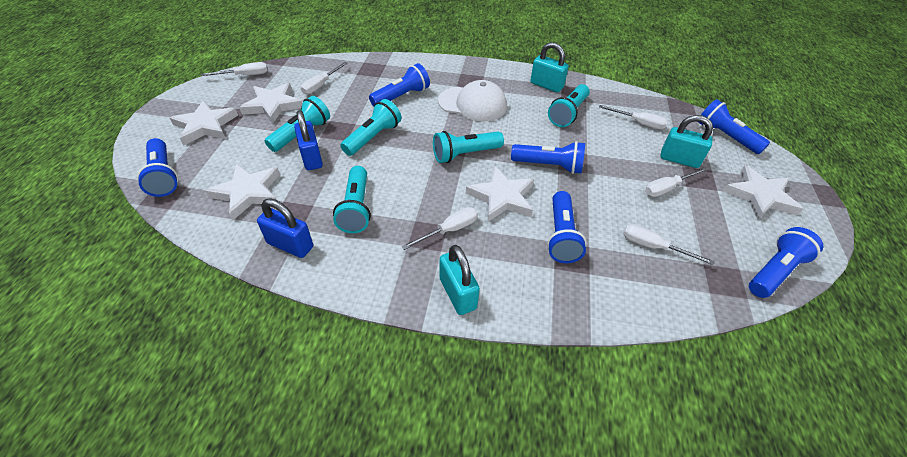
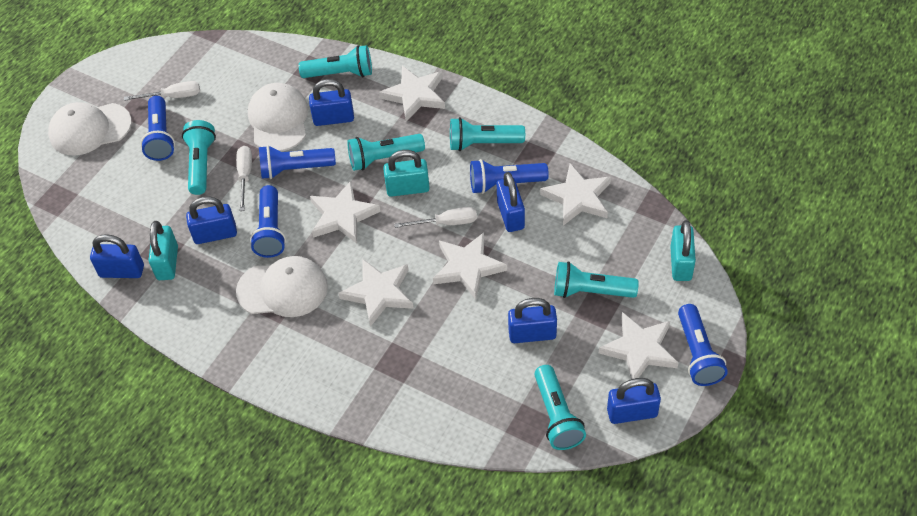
blue flashlight: [137,138,178,197] [369,63,430,106] [511,141,585,174] [547,191,587,263] [698,99,770,154] [749,227,823,298] = 6 -> [141,96,175,161] [250,185,286,258] [259,145,336,179] [470,159,549,194] [678,304,728,386] = 5
blue padlock: [257,198,313,258] [294,110,323,170] = 2 -> [90,234,144,278] [186,196,237,244] [309,79,354,126] [497,172,525,232] [508,298,557,343] [607,378,661,424] = 6
turquoise flashlight: [265,96,330,152] [333,166,371,233] [340,99,401,156] [433,131,504,163] [548,84,590,127] = 5 -> [182,120,216,195] [299,45,372,78] [347,134,425,171] [450,117,525,151] [534,365,586,450] [554,261,639,298] = 6
white cap: [438,80,507,121] = 1 -> [48,102,132,156] [236,256,328,317] [248,83,308,151] = 3
white screwdriver: [201,62,268,76] [301,62,348,94] [402,207,478,250] [599,105,668,129] [624,224,715,265] [645,168,707,197] = 6 -> [124,81,200,101] [236,146,252,211] [395,207,477,228] = 3
white star: [170,100,238,146] [205,164,280,220] [239,83,302,124] [466,166,534,222] [723,165,803,220] = 5 -> [310,181,381,243] [338,258,414,327] [379,66,445,121] [433,232,507,299] [540,163,611,226] [599,312,678,379] = 6

